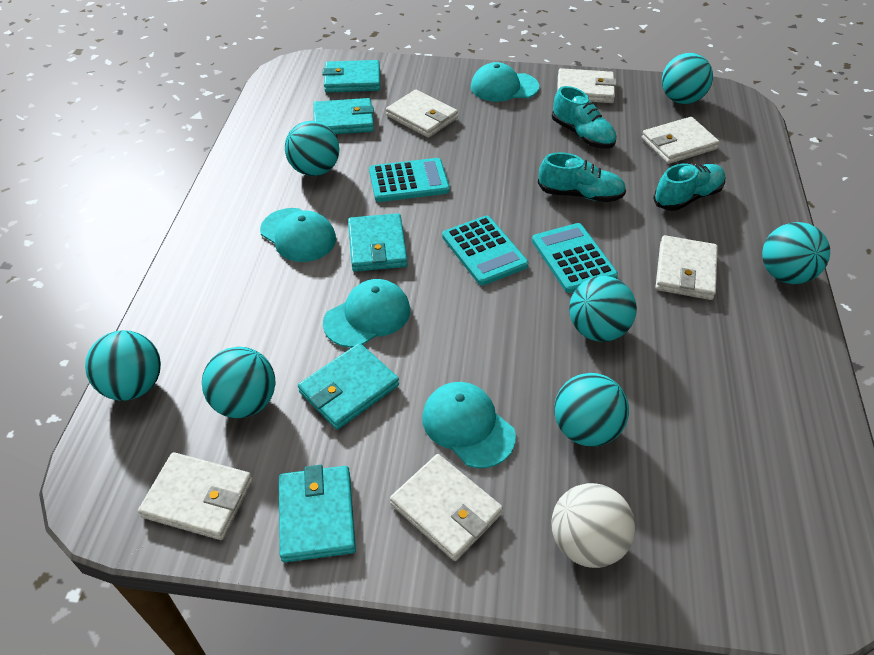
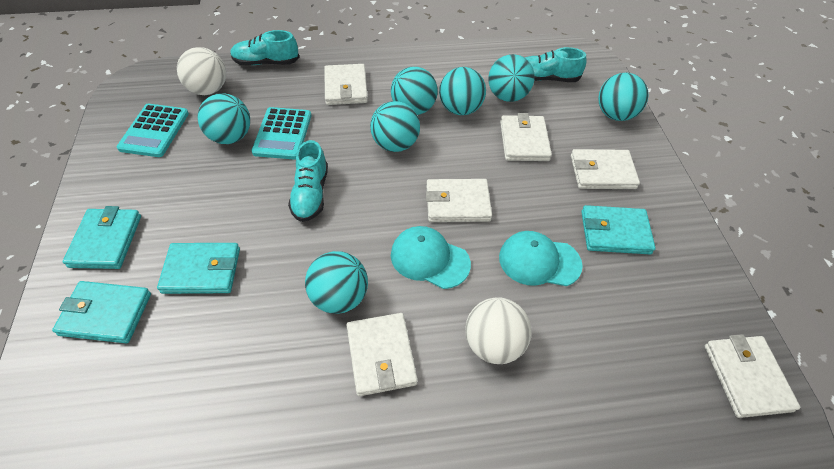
turquoise calculator: [369,158,450,202] [442,216,528,285] [532,223,618,293] = 3 -> [117,104,189,157] [251,107,311,160] = 2
turquoise cap: [260,208,336,262] [323,279,410,348] [422,382,516,468] [471,62,539,102] = 4 -> [391,226,471,289] [499,231,582,286] = 2
turquoise wallet: [279,465,356,562] [298,343,399,430] [313,98,374,134] [322,60,380,92] [348,213,408,272] = 5 -> [52,281,151,343] [63,206,141,269] [157,243,240,294] [581,205,656,254] = 4
white ball: [551,483,635,568] = 1 -> [177,47,226,95] [465,297,532,364] = 2

